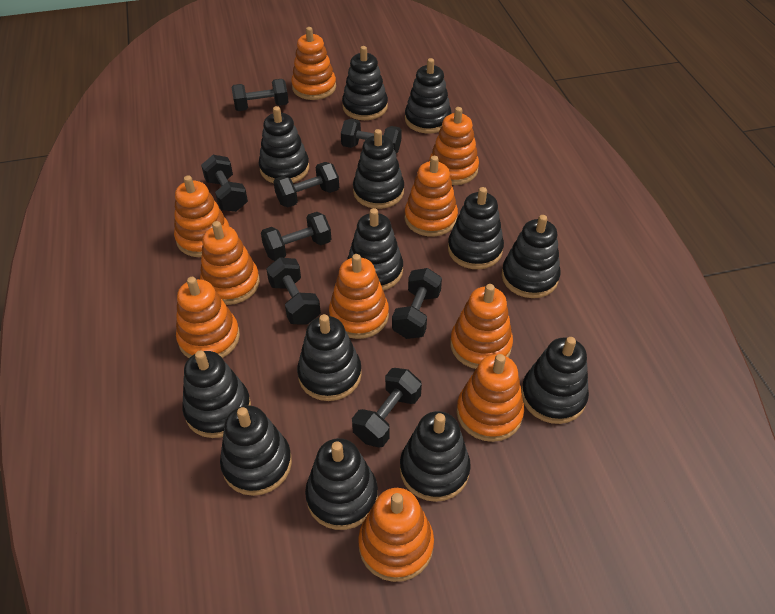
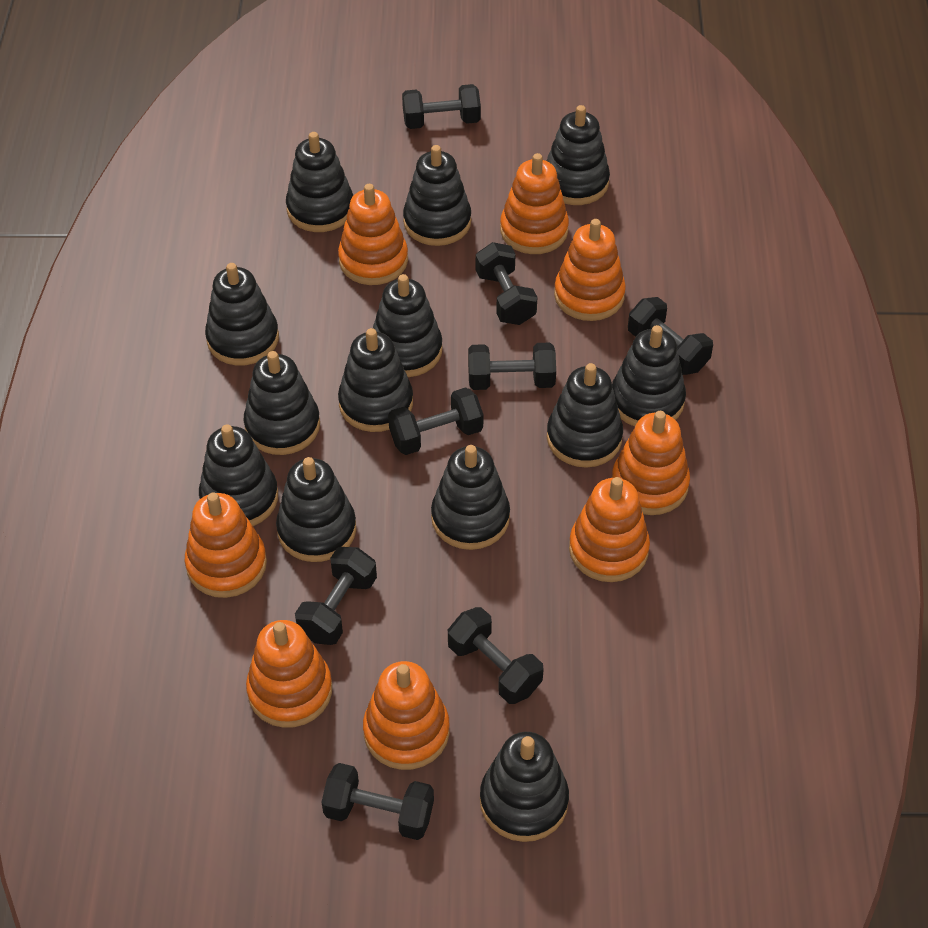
orange stacking toy: [174,175,229,257] [176,277,240,358] [200,221,260,305] [291,27,336,100] [329,254,389,339] [358,488,434,582] [405,156,458,237] [429,107,479,185] [450,284,513,369] [457,354,524,442] = 10 -> [185,493,267,598] [246,620,332,728] [338,184,408,285] [363,661,449,770] [500,153,569,254] [554,219,626,321] [569,477,650,582] [612,411,690,515] = 8

